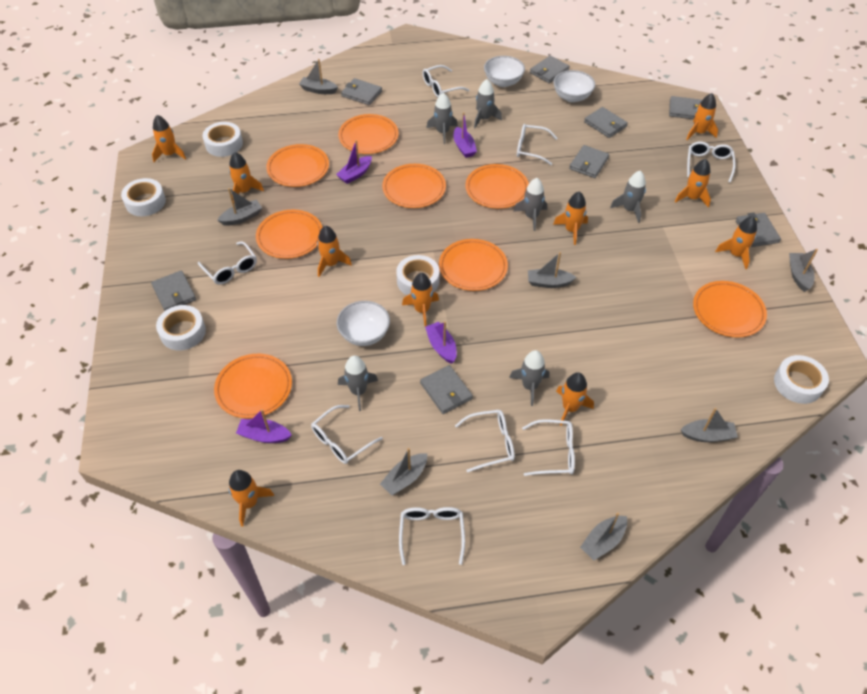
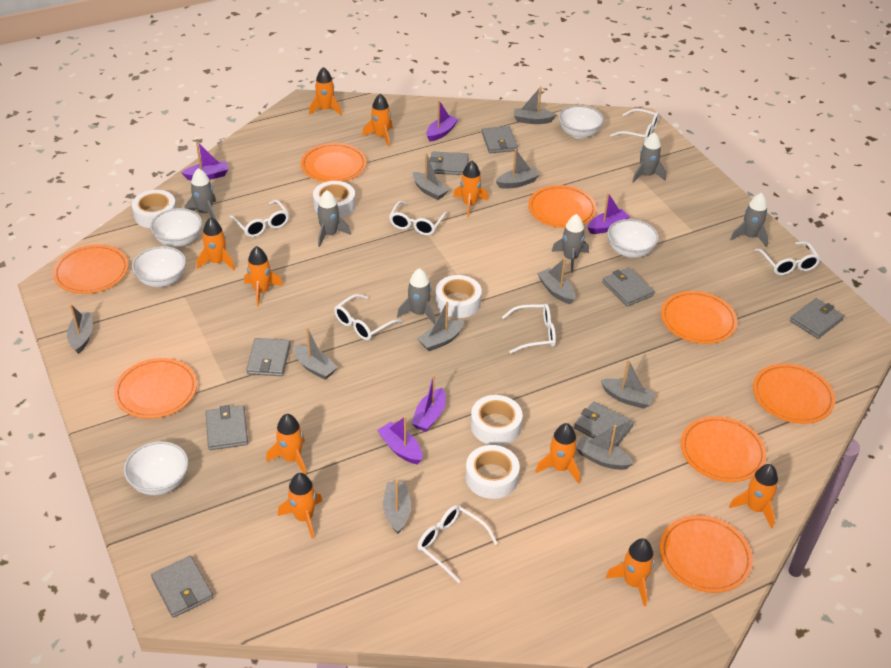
grey boat: [217,188,262,226] [299,59,338,94] [380,448,427,496] [528,252,576,288] [580,512,627,560] [681,408,738,442] [789,249,818,292] = 7 -> [67,304,93,354] [293,327,338,380] [383,481,411,534] [413,153,449,200] [417,301,464,351] [496,149,540,189] [514,86,556,124] [537,258,575,304] [576,425,634,470] [601,359,656,409] = 10
purple boat: [236,409,292,443] [336,140,372,184] [425,321,457,364] [454,112,477,158] = 4 -> [181,141,228,180] [377,416,422,464] [411,375,446,432] [426,100,459,142] [587,193,630,234] = 5
white bowl: [337,301,390,346] [484,56,525,87] [553,70,595,102] = 3 -> [124,441,189,495] [132,246,186,287] [150,208,202,247] [558,105,604,139] [607,219,659,258] = 5
white glasses: [198,241,257,285] [311,405,383,464] [399,507,465,565] [422,65,469,97] [455,410,515,472] [517,124,558,165] [522,419,575,476] [687,142,736,183] = 8 -> [229,200,289,237] [334,294,402,340] [389,201,448,236] [417,505,498,583] [502,304,556,353] [610,109,659,142] [755,242,820,275] = 7

